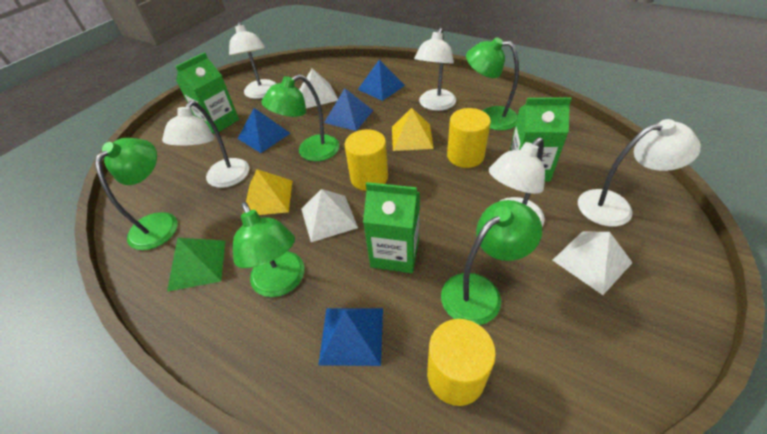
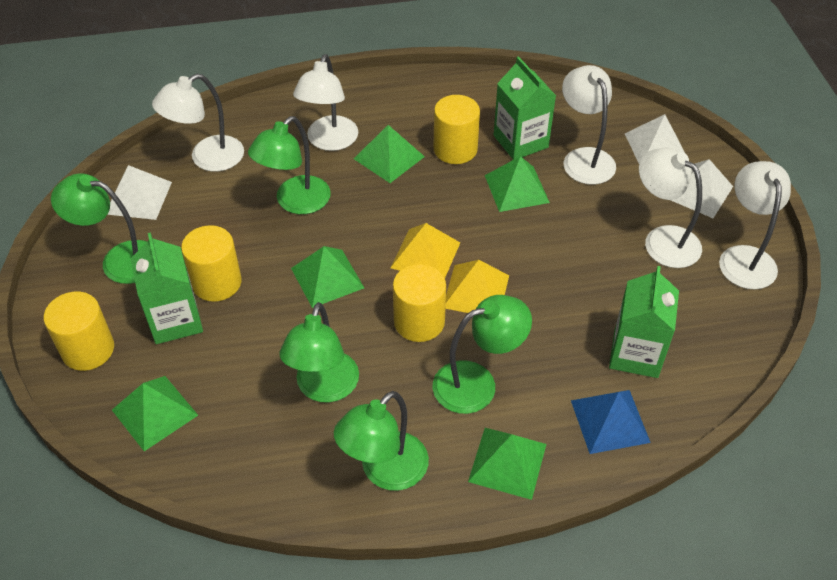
blue pyramid: [238,108,291,153] [318,308,383,366] [324,88,374,131] [358,60,405,101] = 4 -> [571,390,651,454] = 1
green pyramid: [167,238,225,292] = 1 -> [112,376,198,451] [291,246,364,308] [354,125,425,183] [468,428,546,500] [485,156,550,212] = 5
yellow cylinder: [345,129,388,191] [427,319,496,406] [447,108,491,168] = 3 -> [44,292,114,371] [181,225,242,302] [393,264,446,342] [434,95,480,164] = 4

